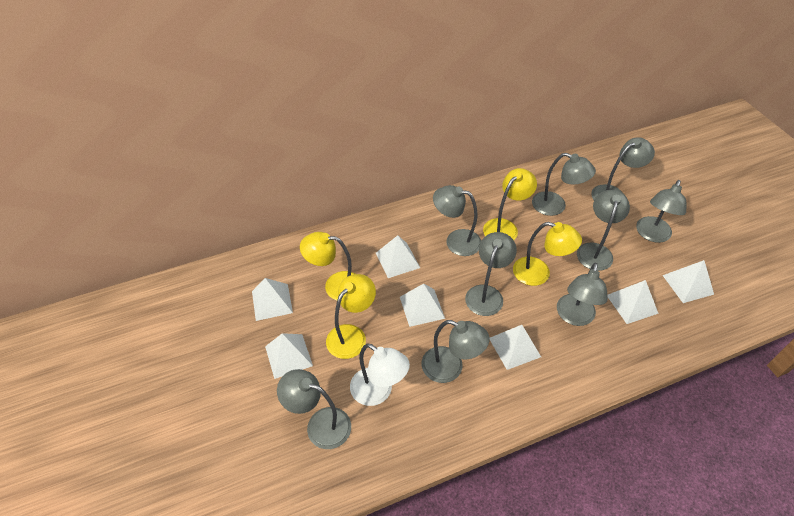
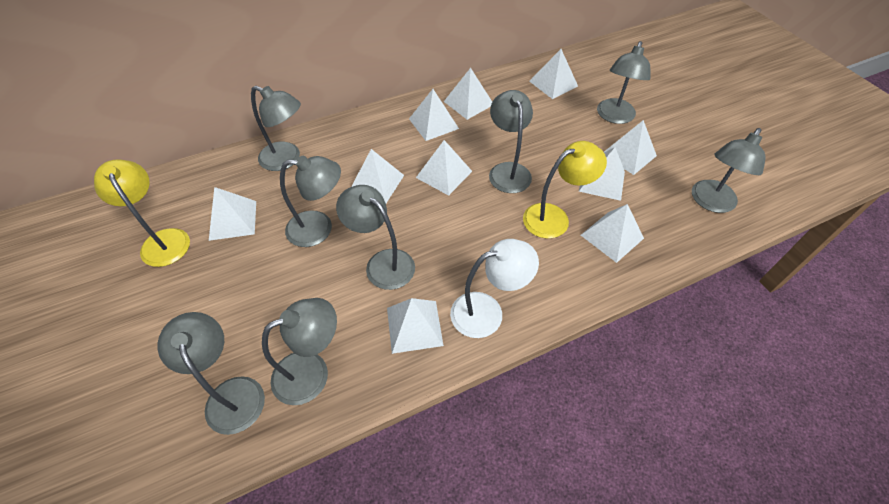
grey lamp: [277,369,351,449] [422,320,490,383] [433,185,481,256] [465,232,517,316] [532,153,596,216] [557,263,608,326] [577,190,630,271] [591,137,655,200] [636,180,687,243] = 9 -> [157,312,265,435] [251,86,301,171] [262,298,337,405] [280,156,341,247] [336,185,415,290] [489,90,533,193] [597,41,650,124] [692,128,765,213] = 8
white pyramid: [252,278,293,321] [265,333,313,379] [376,235,420,278] [400,284,445,327] [490,325,541,370] [607,280,659,324] [663,260,714,303] = 7 -> [209,187,256,241] [351,149,404,203] [387,298,444,354] [409,89,459,141] [416,140,472,196] [444,68,492,120] [529,49,578,99] [579,147,625,201] [581,204,644,263] [604,120,657,175] = 10
yellow lamp: [300,232,355,301] [326,274,376,359] [483,168,537,240] [513,222,582,286] = 4 -> [94,159,190,267] [523,141,607,239] = 2

